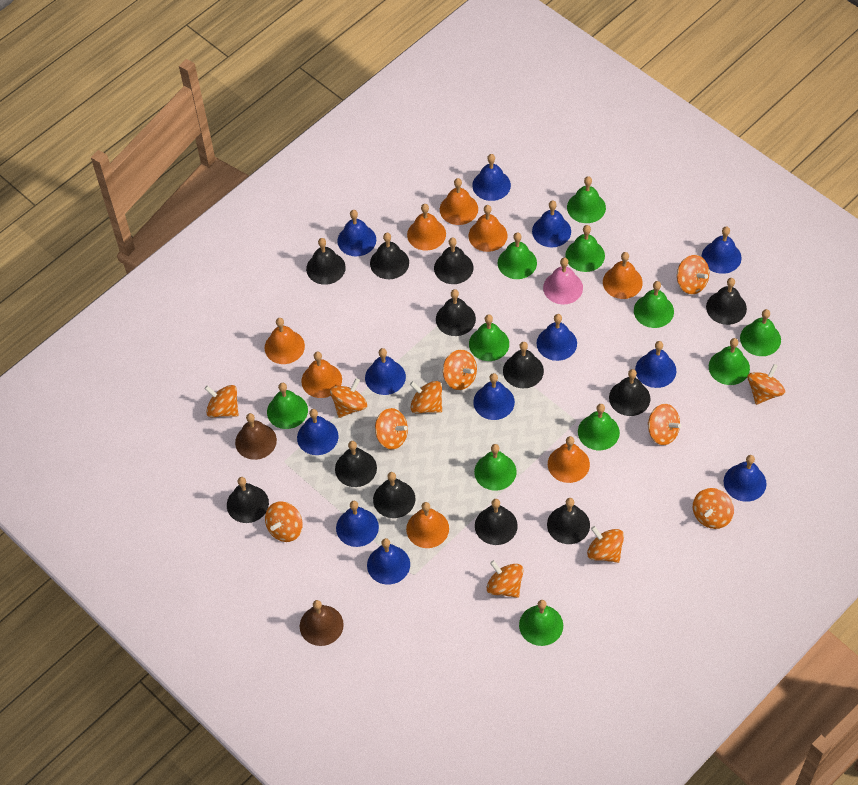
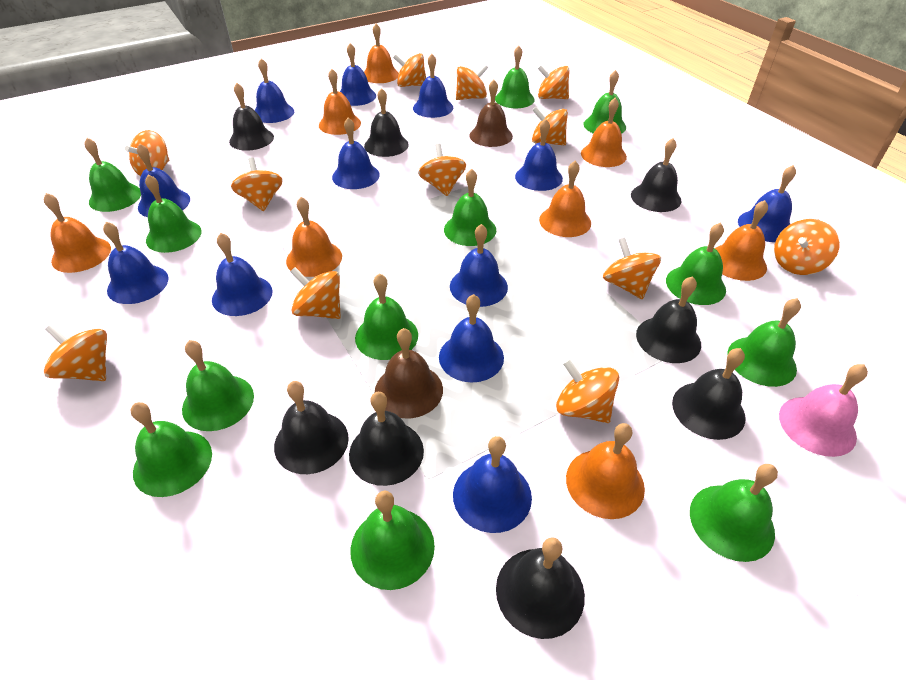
black bell: [227,477,269,523] [306,238,346,285] [335,441,377,487] [370,233,409,279] [373,472,415,518] [434,237,473,284] [436,289,476,336] [475,499,518,545] [503,342,544,388] [547,498,590,544] [609,369,650,416] [706,278,747,325] = 12 -> [229,83,274,151] [274,381,349,474] [349,392,424,486] [364,88,409,157] [496,538,585,639] [631,138,682,212] [636,276,701,363] [672,348,746,440] = 8
green bell: [267,383,308,429] [469,314,509,361] [474,444,517,491] [497,232,537,279] [519,600,563,646] [565,225,605,272] [567,176,606,223] [578,404,620,450] [634,281,674,328] [709,338,750,385] [740,309,781,356] = 11 -> [84,138,141,212] [131,402,212,497] [145,174,202,253] [182,340,254,431] [350,491,435,590] [355,273,418,360] [444,169,496,246] [495,46,535,108] [583,70,626,134] [666,223,726,305] [690,464,778,562] [727,298,801,387] = 12

